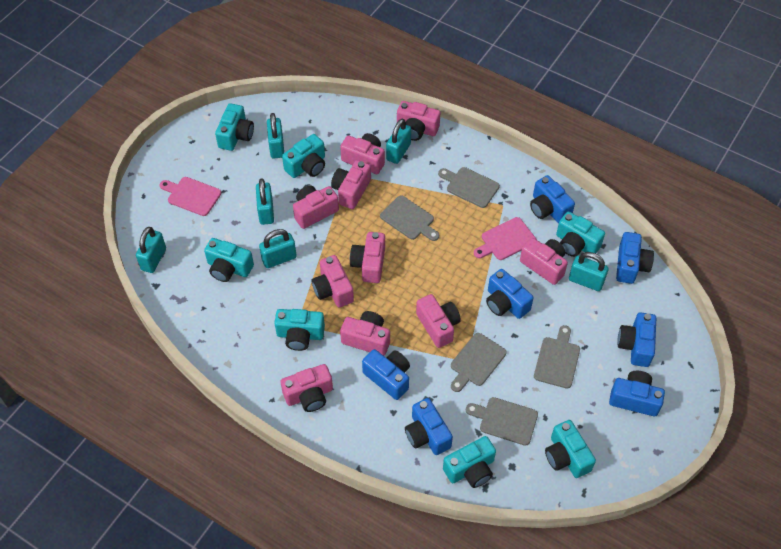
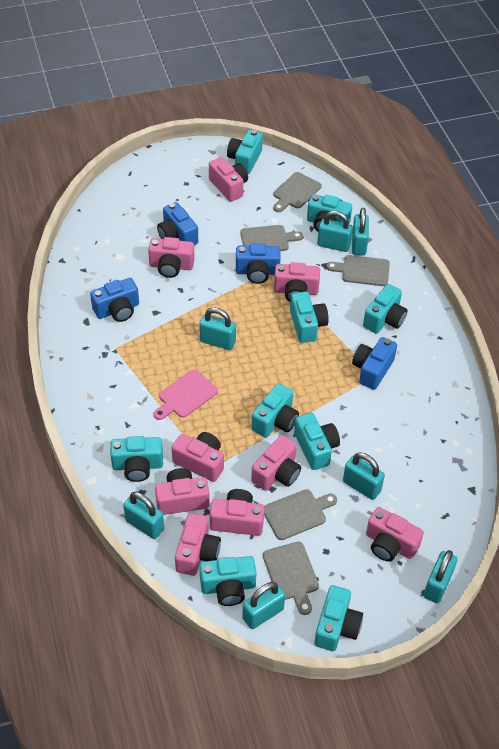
blue camera: [362,349,410,400] [405,398,453,455] [486,269,534,319] [530,175,575,223] [609,371,665,416] [616,232,654,284] [617,312,656,367] = 7 -> [90,278,139,322] [157,202,198,245] [236,243,281,284] [352,337,397,390] = 4
pink camera: [281,364,333,412] [293,185,339,229] [312,255,354,307] [331,160,371,209] [340,133,385,174] [340,311,390,356] [350,232,385,283] [397,101,440,141] [416,294,461,348] [520,238,568,285] = 10 -> [148,237,195,278] [155,468,210,515] [172,432,224,482] [175,513,221,576] [209,157,248,202] [210,489,265,536] [251,435,301,491] [274,262,320,302] [366,507,424,562] = 9
pink cutting board: [160,177,221,216] [474,217,536,260] = 2 -> [154,370,218,420] = 1
turquoise camera: [204,238,254,282] [215,103,254,151] [275,309,325,351] [282,134,325,178] [443,436,496,488] [545,420,596,478] [556,211,605,257] = 7 -> [110,436,163,482] [199,556,257,606] [227,130,263,174] [251,383,299,438] [290,292,329,343] [294,413,340,470] [307,194,352,231] [314,585,363,651] [363,284,408,334] = 9
turquoise padlock: [136,227,166,273] [256,179,274,225] [259,229,297,268] [267,113,284,158] [386,119,411,164] [569,252,609,291] = 6 -> [123,492,164,539] [199,307,236,350] [242,582,285,629] [317,211,353,252] [343,452,385,500] [352,208,369,256] [424,550,457,603] = 7

